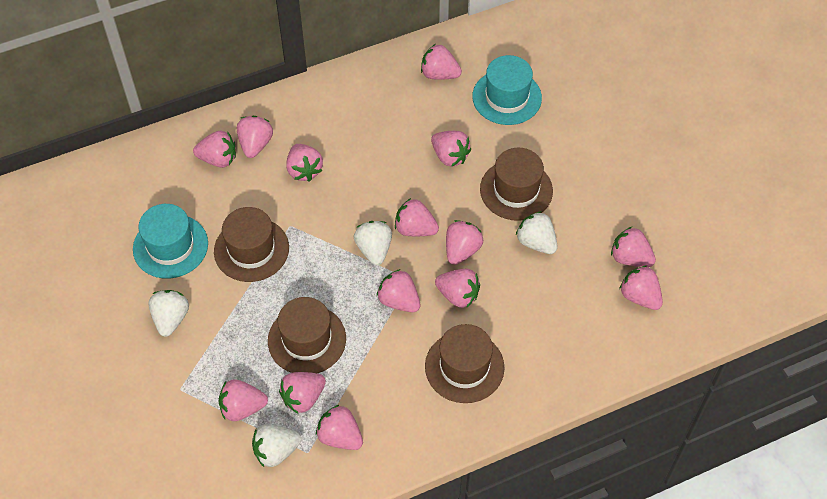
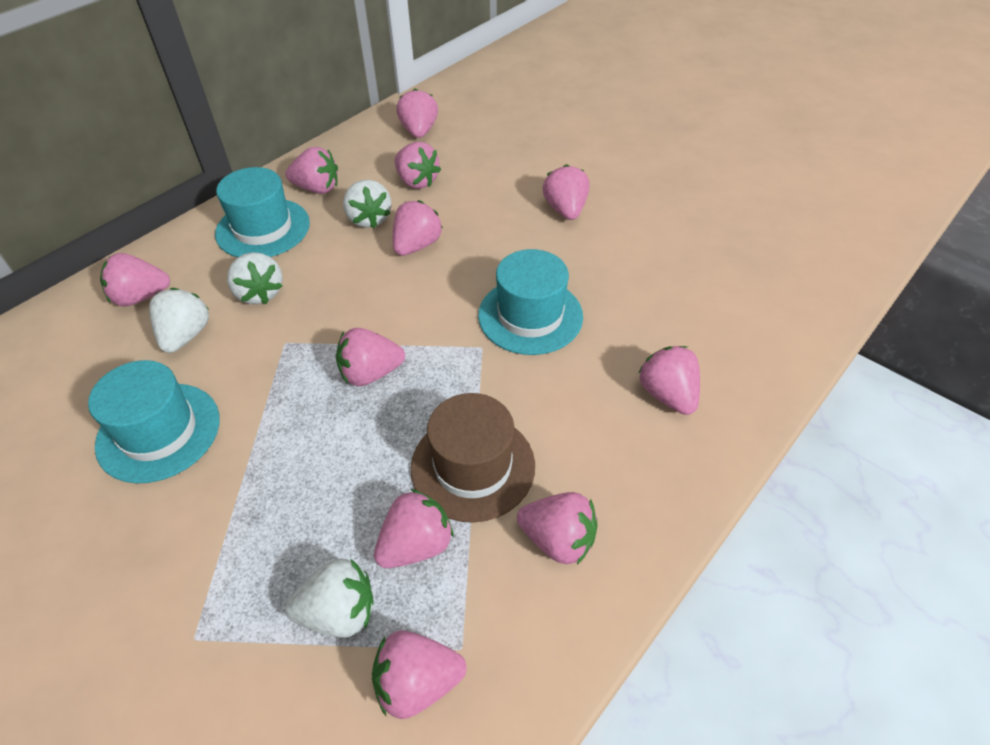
brown hat: [214,207,289,282] [268,297,346,373] [425,324,505,403] [480,148,553,221] = 4 -> [411,393,535,522] = 1
pink strawberry: [193,130,236,168] [219,380,268,421] [237,116,273,158] [279,372,326,414] [286,144,323,182] [316,405,363,450] [377,269,420,312] [395,198,439,236] [421,44,462,80] [431,131,471,167] [435,269,480,308] [446,220,483,265] [611,227,656,267] [619,265,663,310] = 14 -> [100,253,170,306] [285,146,338,194] [336,328,405,386] [372,630,466,719] [374,489,454,568] [393,200,443,256] [395,142,441,189] [396,88,438,138] [517,492,597,565] [543,164,589,220] [638,346,700,415] = 11
turquoise hat: [133,204,208,279] [472,55,542,125] = 2 -> [88,360,220,483] [215,167,310,257] [478,249,583,355] = 3

